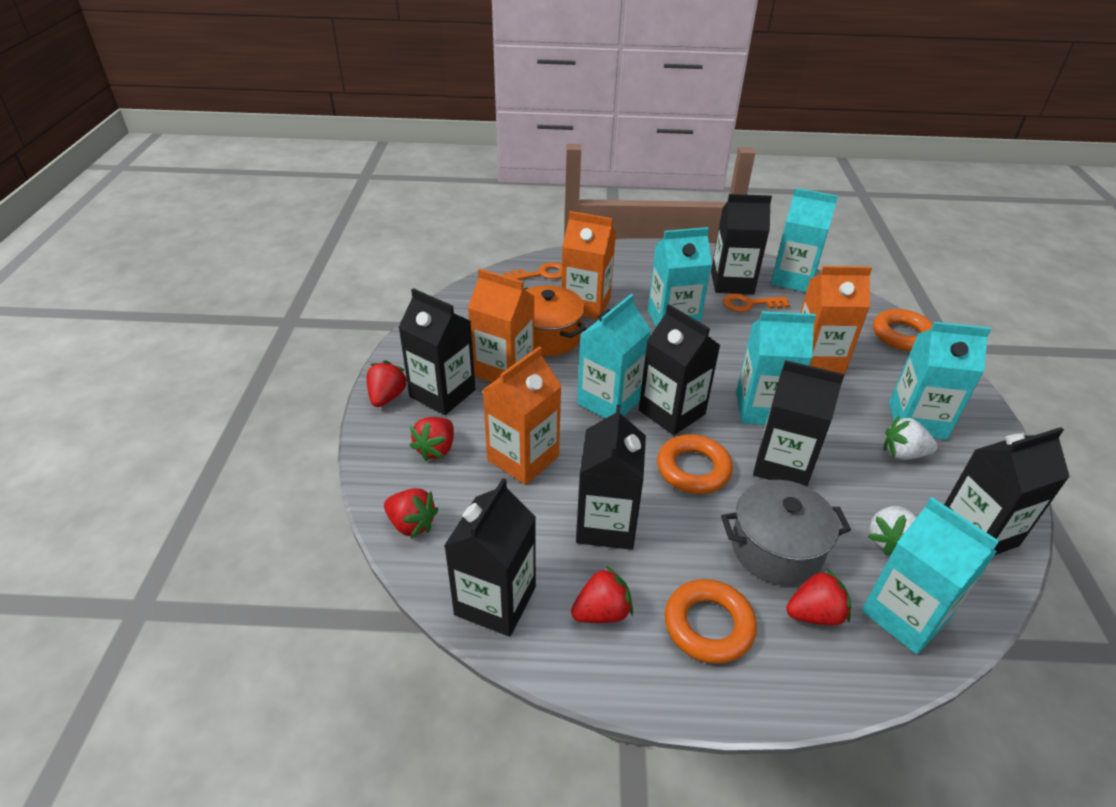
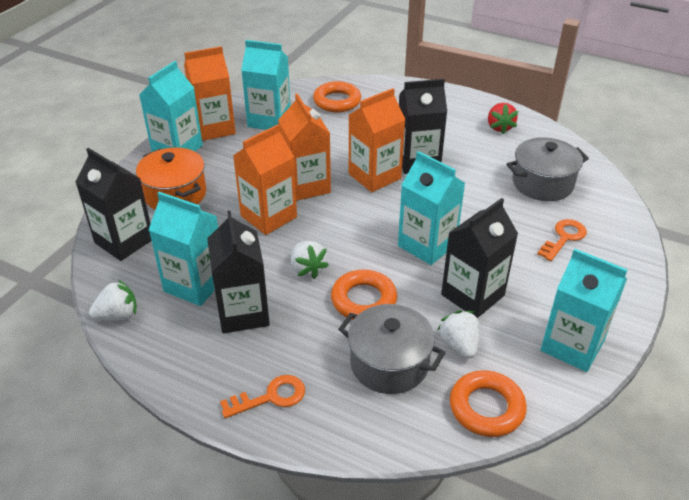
black carton: [398,288,475,415] [444,478,536,637] [576,405,646,550] [639,304,721,435] [711,194,772,294] [753,360,845,487] [944,427,1070,555] = 7 -> [75,148,151,261] [207,211,270,333] [399,79,447,174] [441,198,518,318] = 4
grey pot: [721,480,851,585] = 1 -> [338,304,446,394] [507,137,589,201] = 2
red strawberry: [366,360,407,407] [384,488,438,538] [409,417,454,461] [571,566,633,623] [786,569,851,626] = 5 -> [488,103,518,134] = 1
turquoise carton: [577,294,651,419] [648,227,712,327] [736,311,816,425] [771,188,838,292] [862,497,999,654] [889,322,991,440] = 6 -> [139,61,203,152] [149,192,218,306] [241,40,291,130] [398,151,465,265] [541,249,628,372] = 5
white strawberry: [868,506,917,555] [884,416,938,460] = 2 -> [89,279,137,321] [291,241,329,279] [437,310,480,358] = 3

